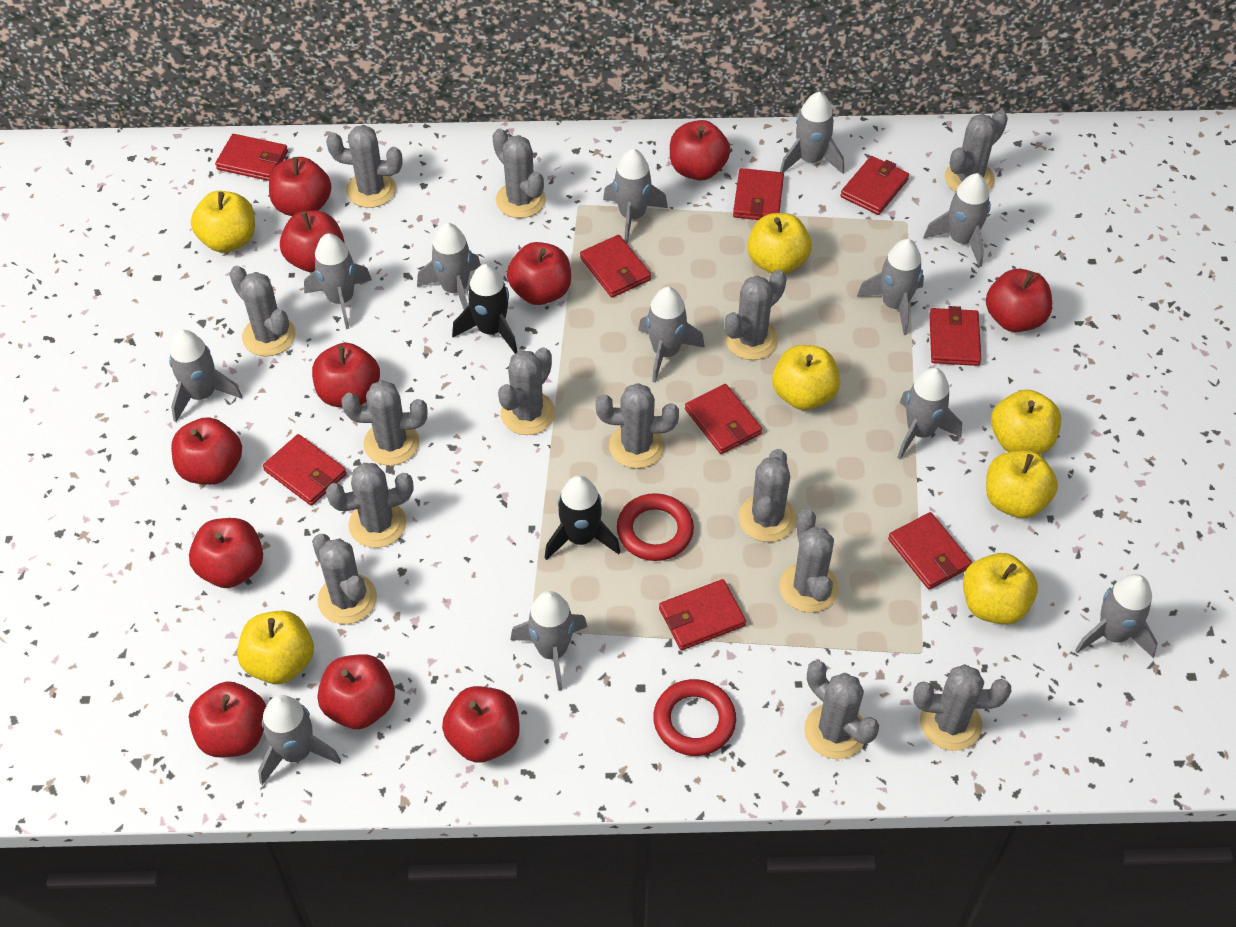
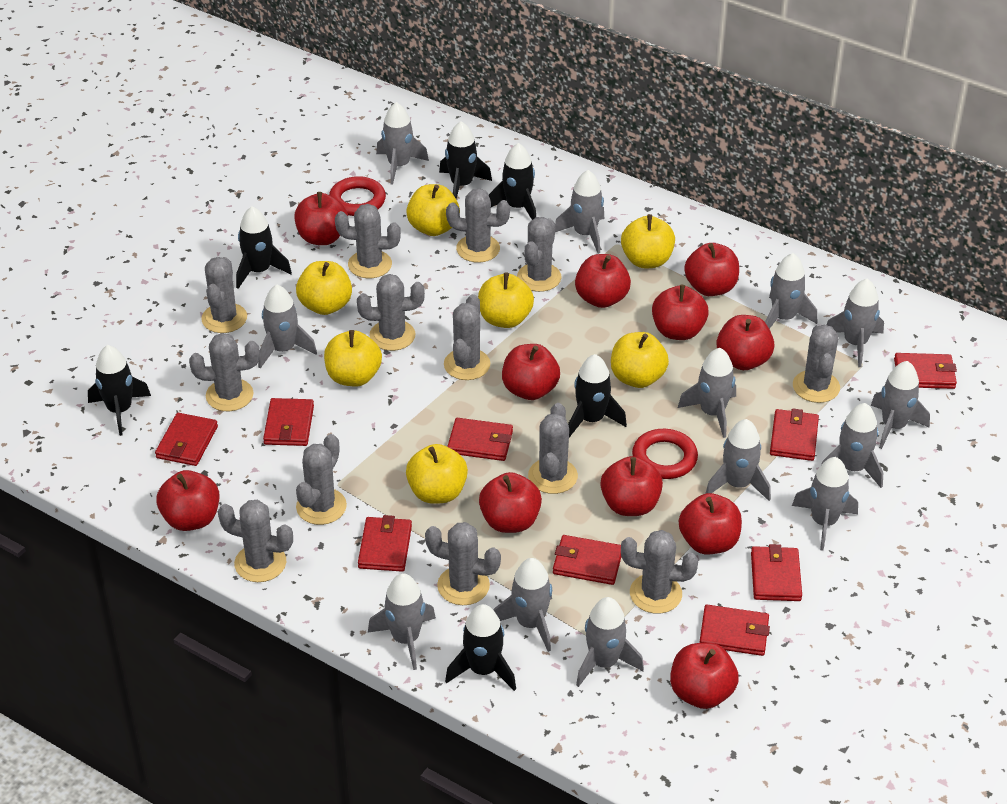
black rocket: [452,264,517,354] [545,476,620,560] = 2 -> [88,345,151,436] [236,206,292,289] [439,121,492,199] [445,604,516,691] [489,143,536,220] [568,354,627,437] = 6
grey cactus: [229,266,296,357] [312,534,377,624] [326,125,403,208] [326,463,414,548] [341,380,427,466] [492,129,546,218] [498,347,556,435] [596,383,679,469] [725,270,787,360] [739,449,796,542] [779,509,839,613] [804,660,879,759] [913,664,1011,751] [945,110,1008,192] = 14 -> [189,333,260,411] [201,257,247,333] [218,500,293,582] [296,434,347,525] [335,204,401,279] [357,274,425,351] [425,522,501,605] [444,294,490,380] [446,188,510,263] [517,217,562,292] [528,403,578,494] [621,530,698,614] [793,324,840,403] = 13
grey rocket: [169,330,243,422] [258,695,341,785] [304,233,372,329] [417,223,481,310] [510,591,588,691] [603,149,668,244] [638,287,705,383] [780,92,844,174] [857,239,924,335] [897,368,962,459] [924,173,991,267] [1075,574,1158,658] = 12 -> [258,285,317,368] [368,573,436,670] [376,102,429,185] [494,558,552,652] [555,170,604,254] [576,597,644,687] [678,348,736,438] [705,419,771,501] [765,253,817,329] [792,457,858,551] [821,403,883,488] [826,279,884,367] [871,361,930,449] = 13

